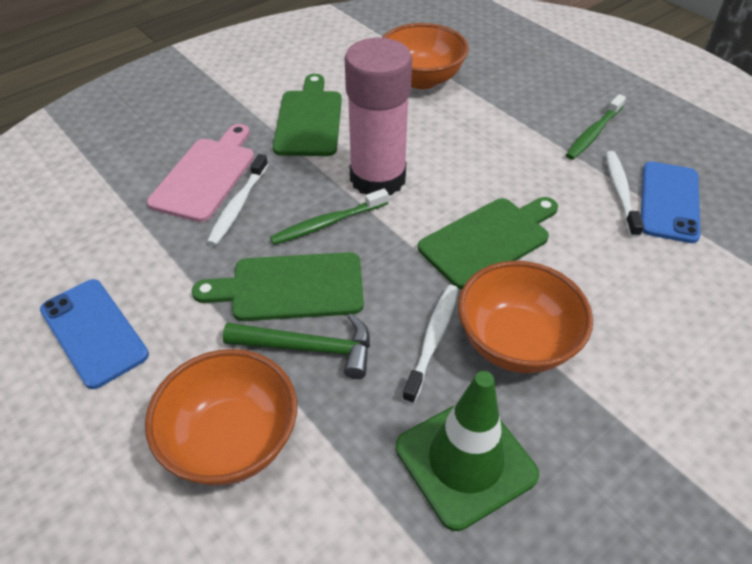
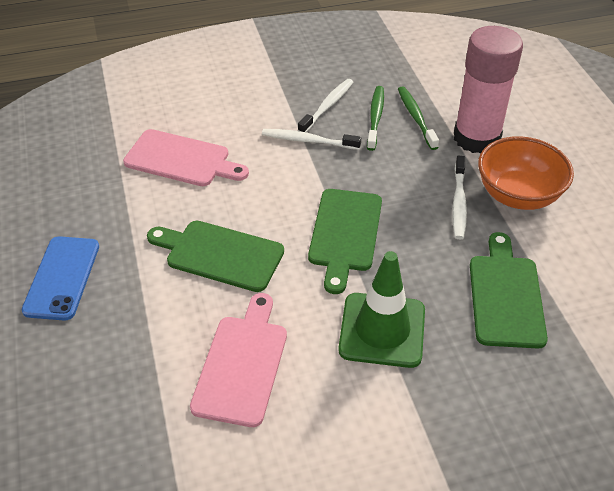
blue phone: [40,279,149,389] [641,162,701,243] = 2 -> [22,236,99,320] = 1
green hammer: [223,314,370,379] = 1 -> none = 0
orange bowl: [145,349,297,486] [382,23,469,89] [458,261,593,373] = 3 -> [478,136,574,210] = 1
pink cutting board: [147,124,254,222] = 1 -> [123,129,249,186] [190,293,287,427] = 2

